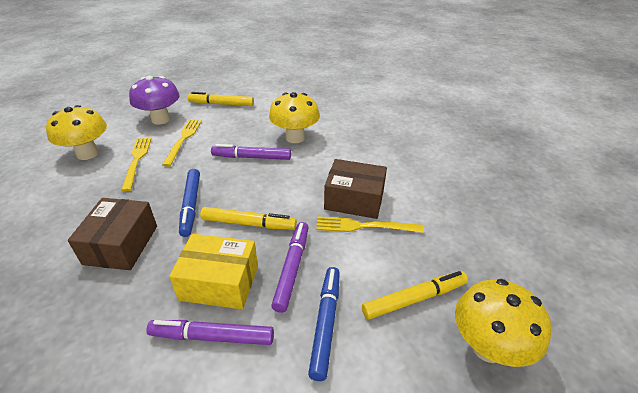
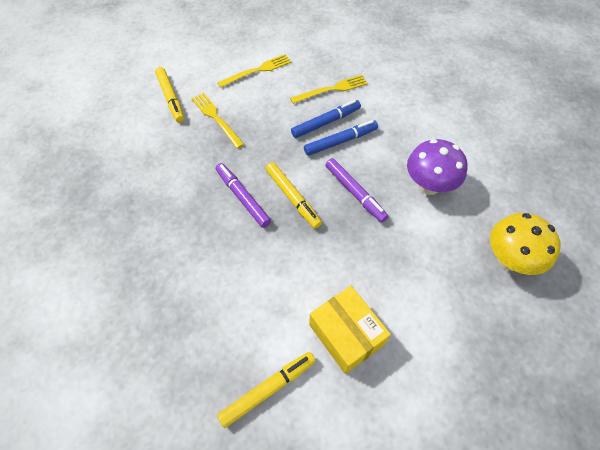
brown box: [68,198,157,270] [324,159,387,219] = 2 -> none = 0
purple marker: [146,320,274,345] [211,144,291,160] [271,222,309,313] = 3 -> [216,163,271,228] [326,158,388,222] = 2
yellow mushroom: [46,105,107,160] [269,92,320,143] [455,279,551,367] = 3 -> [490,213,561,275] = 1

